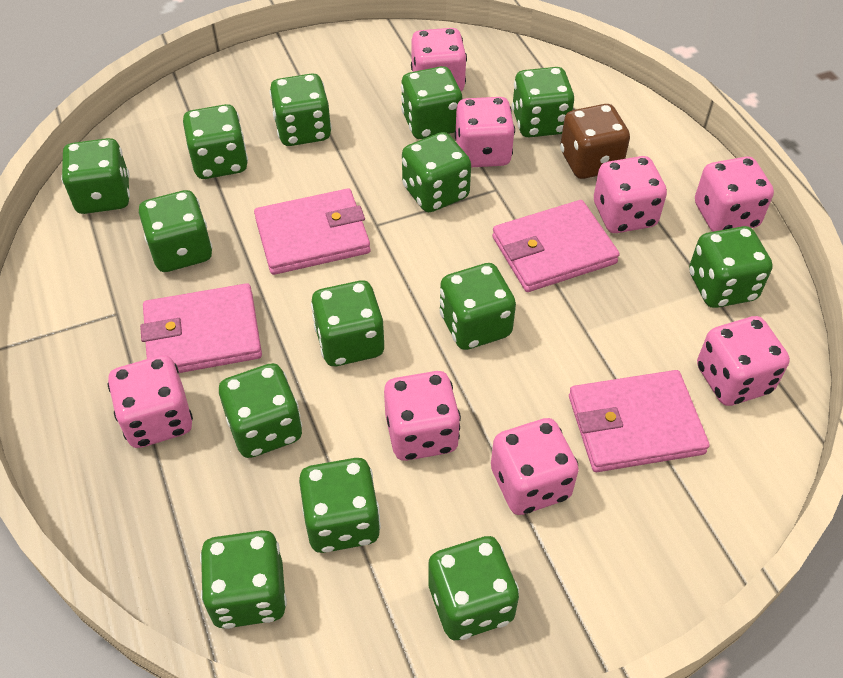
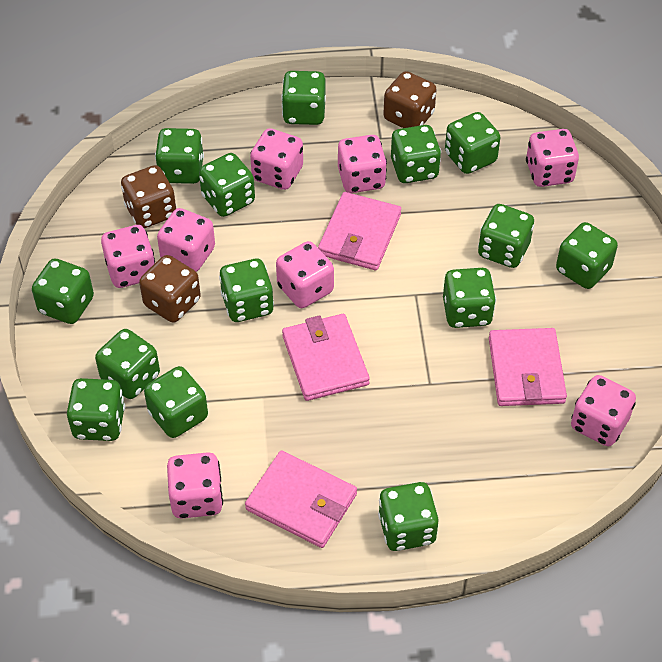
brown dice: [560,104,630,179] = 1 -> [121,165,177,228] [139,255,201,323] [383,71,437,128] = 3

